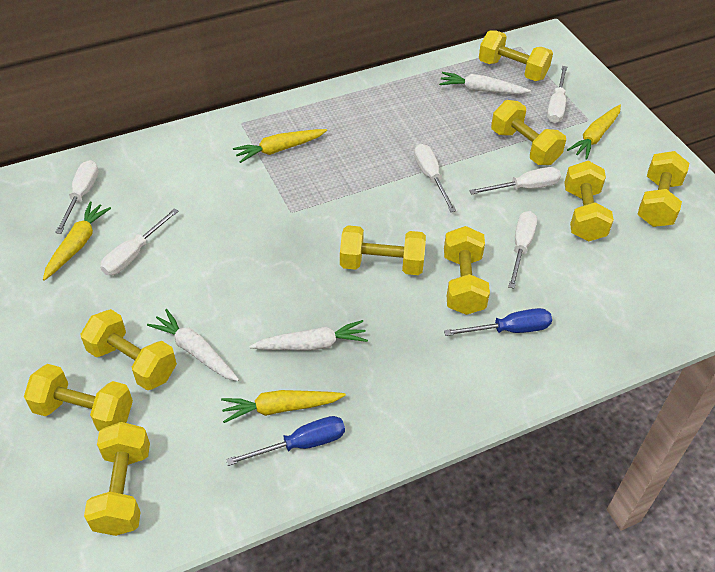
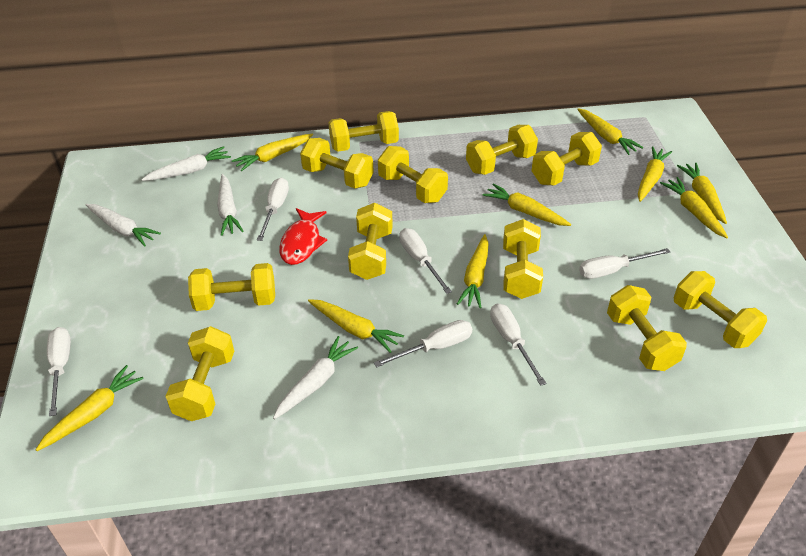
blue screwdriver: [226,416,345,466] [444,308,552,336] = 2 -> none = 0
red fish: none = 0 -> [279,208,327,265] = 1
white carrot: [147,309,239,381] [249,320,368,351] [439,72,531,94] = 3 -> [86,204,161,247] [142,146,231,181] [217,174,243,236] [273,336,358,419] = 4
yellow carrot: [43,202,111,281] [221,390,346,423] [233,129,327,163] [567,105,621,160] = 4 -> [36,365,144,451] [232,134,313,171] [308,299,404,353] [457,234,489,308] [482,184,571,226] [577,108,643,155] [638,146,672,202] [660,177,728,238] [677,163,727,224] = 9
yellow dumbbell: [24,364,133,431] [81,309,177,390] [84,422,150,536] [340,225,426,275] [444,226,490,315] [479,30,553,81] [491,100,566,165] [564,161,614,241] [637,151,689,227] = 9 -> [165,326,234,421] [188,263,275,311] [300,138,374,188] [328,111,399,152] [348,203,393,280] [378,146,448,203] [466,125,538,175] [503,219,543,299] [531,132,602,186] [607,285,687,371] [674,271,767,348] = 11

